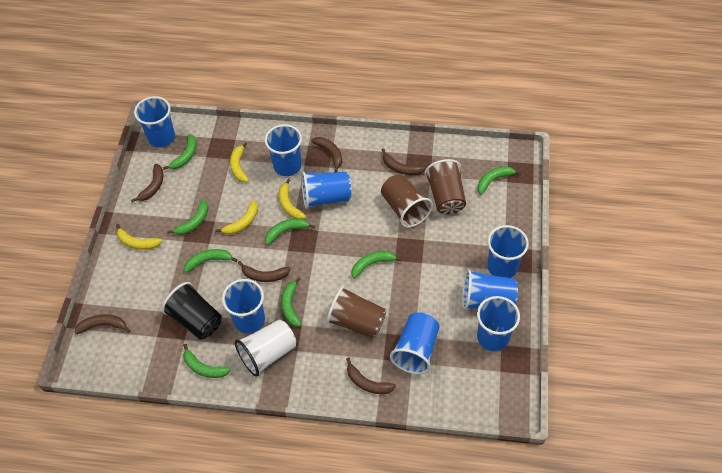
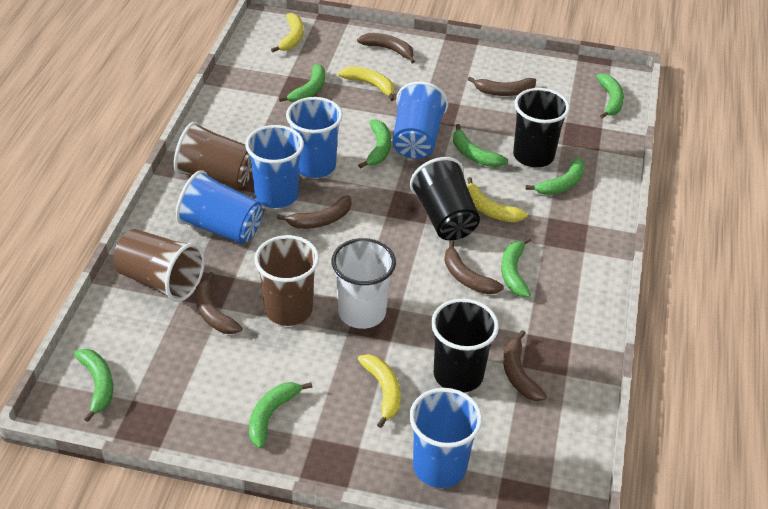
black cup: [162,282,222,339] = 1 -> [410,157,480,240] [431,299,499,393] [513,88,570,167] = 3
blue cup: [134,96,175,148] [222,279,265,333] [265,124,302,176] [301,172,351,209] [390,313,439,374] [462,269,518,310] [477,296,520,351] [487,225,529,278] = 8 -> [176,170,263,244] [245,125,304,208] [286,97,343,178] [393,81,448,159] [409,388,482,488] = 5

